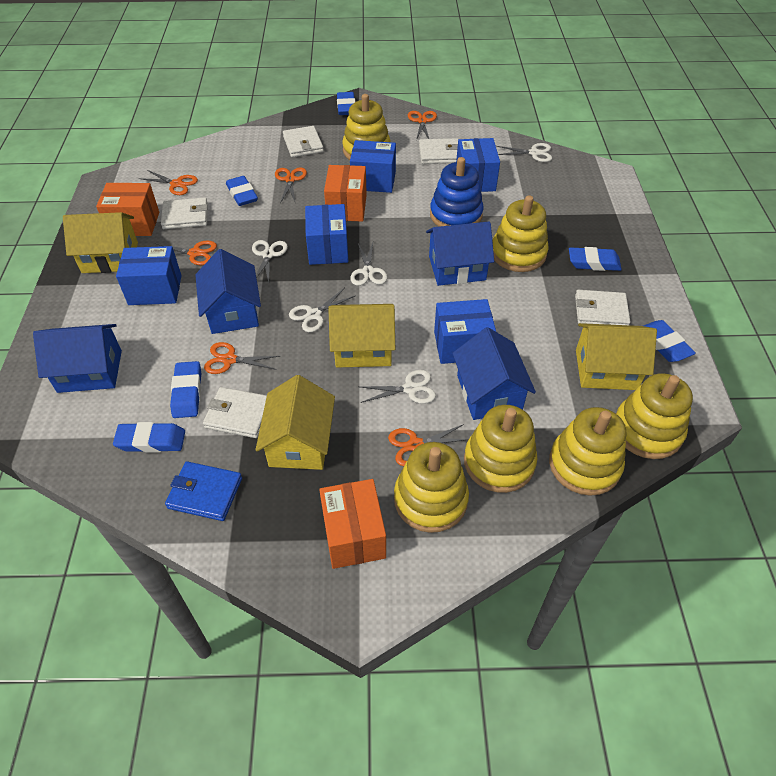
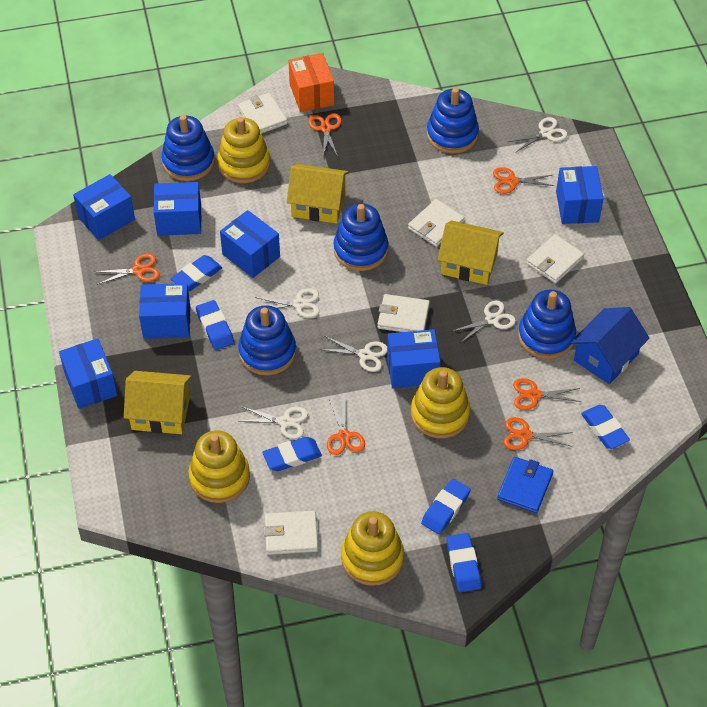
blue box: [116,246,182,305] [305,204,349,265] [350,140,396,193] [434,299,496,364] [456,138,500,192] = 5 -> [59,338,117,409] [73,174,135,240] [139,283,190,339] [154,182,202,236] [220,210,280,278] [387,329,440,388] [556,166,604,224] = 7
blue house: [33,324,122,393] [195,249,261,334] [426,222,494,286] [452,327,536,420] = 4 -> [570,307,649,384] = 1
blue stacking toy: [430,157,484,227] = 1 -> [161,115,215,181] [238,305,296,375] [333,203,388,271] [427,88,479,154] [518,289,576,359] = 5
orange box: [96,183,159,236] [319,479,386,569] [324,165,367,222] = 3 -> [288,53,334,112] = 1
yellow house: [63,212,138,273] [255,375,335,470] [328,304,395,367] [576,323,657,390] = 4 -> [124,371,192,434] [287,164,349,223] [437,220,504,285] = 3
yellow stacking toy: [342,94,391,160] [394,442,469,533] [464,405,537,493] [492,195,549,272] [549,407,626,496] [616,373,693,459] = 6 -> [188,430,250,503] [217,117,270,183] [341,511,404,586] [411,367,470,438] = 4

